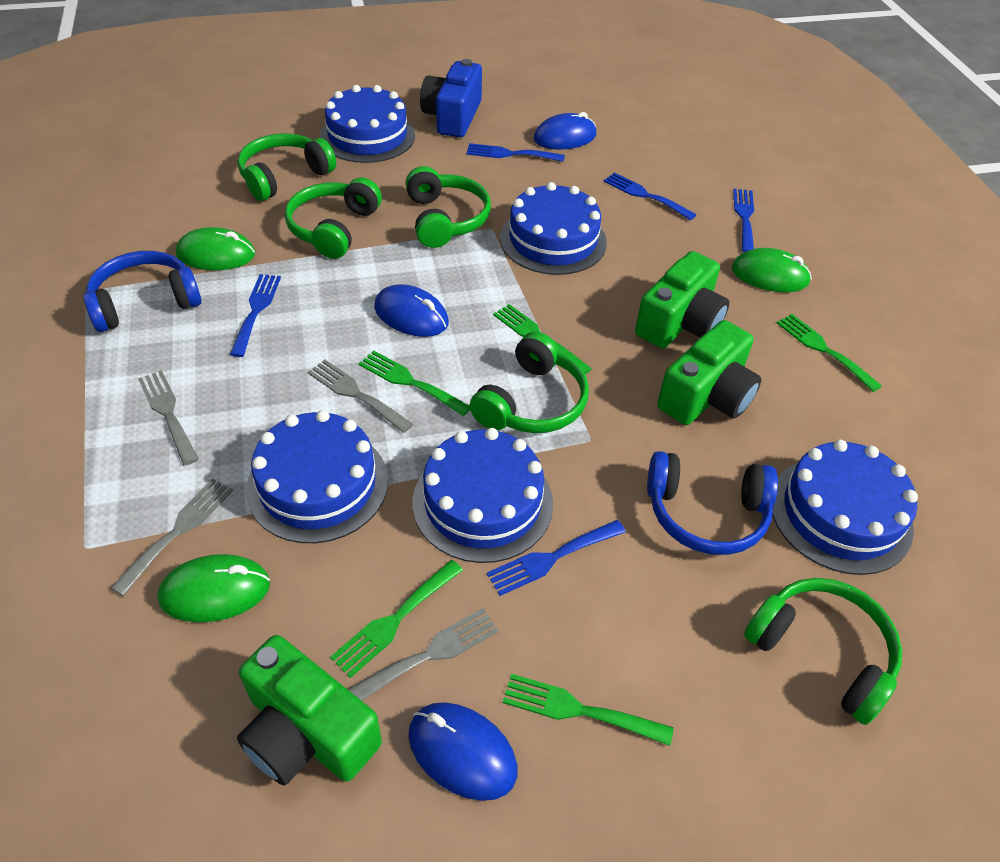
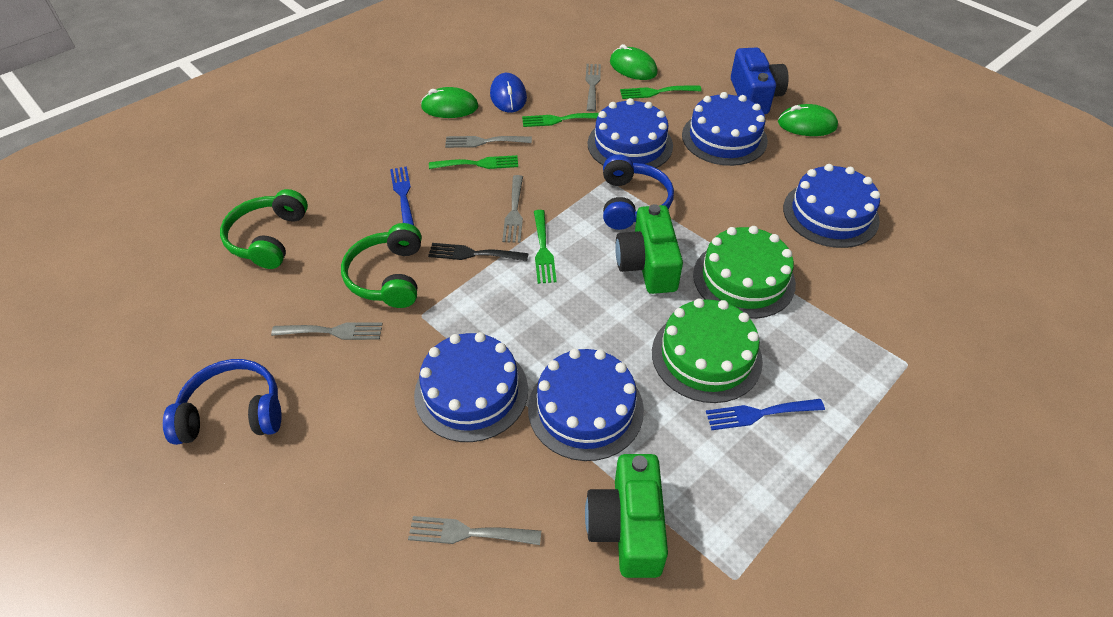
black fork: none = 0 -> [428,243,528,262] = 1
blue fork: [230,274,281,357] [466,143,565,162] [487,520,626,596] [603,172,696,220] [733,189,754,252] = 5 -> [390,167,414,226] [706,399,825,430] = 2
blue mouse: [374,284,449,337] [408,702,518,801] [534,112,597,150] = 3 -> [490,73,527,113] = 1
green cake: none = 0 -> [652,298,763,403] [693,226,796,319] = 2
green camera: [237,635,382,785] [635,251,729,348] [657,320,761,425] = 3 -> [585,454,668,578] [615,204,683,294] = 2
green fork: [330,560,463,678] [359,350,470,416] [493,304,592,374] [503,674,674,746] [777,314,882,392] = 5 -> [429,155,518,169] [522,113,599,127] [534,210,557,284] [620,86,702,99] = 4
green headphones: [238,134,336,201] [285,177,382,259] [406,166,491,248] [469,331,589,433] [744,578,902,725] = 5 -> [220,189,308,269] [341,223,421,308] = 2
grey fork: [111,479,233,596] [138,370,199,466] [308,360,413,433] [347,608,499,701] = 4 -> [271,322,383,340] [408,516,541,545] [445,136,532,148] [502,175,523,243] [586,64,601,112] = 5

